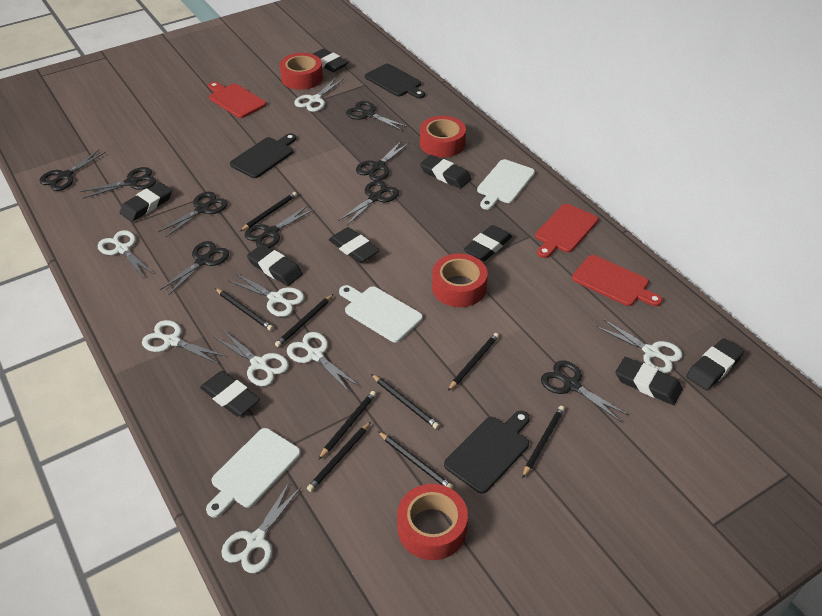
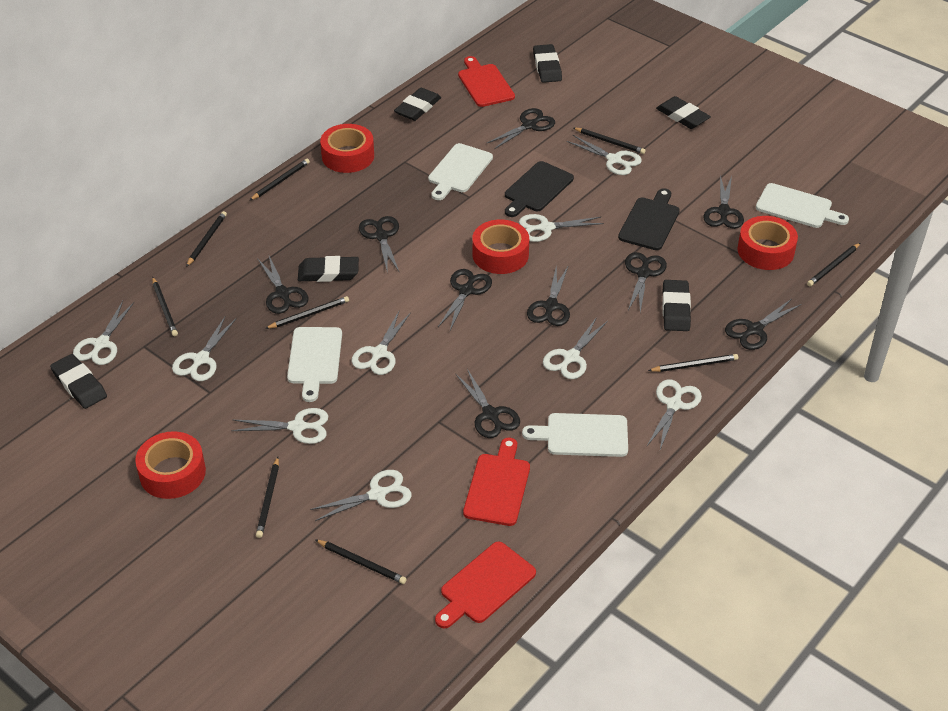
black cutting board: [230,133,297,178] [365,64,425,99] [444,411,530,494] = 3 -> [505,161,574,217] [618,188,680,250] = 2
black eraser: [120,182,172,222] [200,371,260,417] [247,244,303,286] [313,49,348,72] [329,227,380,263] [420,155,472,189] [464,225,512,261] [616,357,683,405] [686,338,744,391] = 9 -> [50,354,107,409] [298,256,359,282] [394,88,441,121] [533,44,562,83] [656,96,711,129] [662,280,691,331] = 6
white cutting board: [206,428,301,518] [339,285,423,343] [477,159,535,210] = 3 -> [287,327,342,402] [428,143,493,200] [522,413,628,457] [756,183,849,228] = 4
white scissors: [98,230,155,278] [142,320,225,364] [215,330,289,386] [221,481,301,573] [229,273,305,317] [287,332,360,393] [294,78,343,112] [596,319,683,373] = 8 -> [73,301,134,365] [172,316,236,381] [231,408,328,444] [310,470,412,521] [352,311,411,375] [519,214,604,242] [543,317,608,379] [566,135,642,175] [647,379,702,450] = 9

